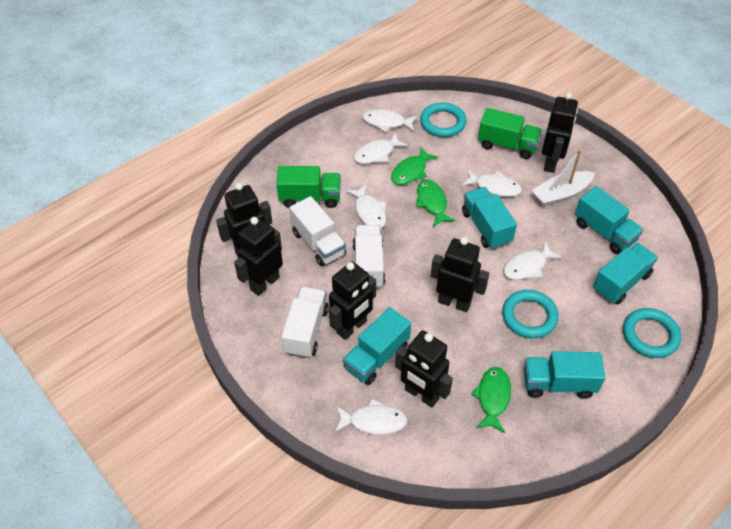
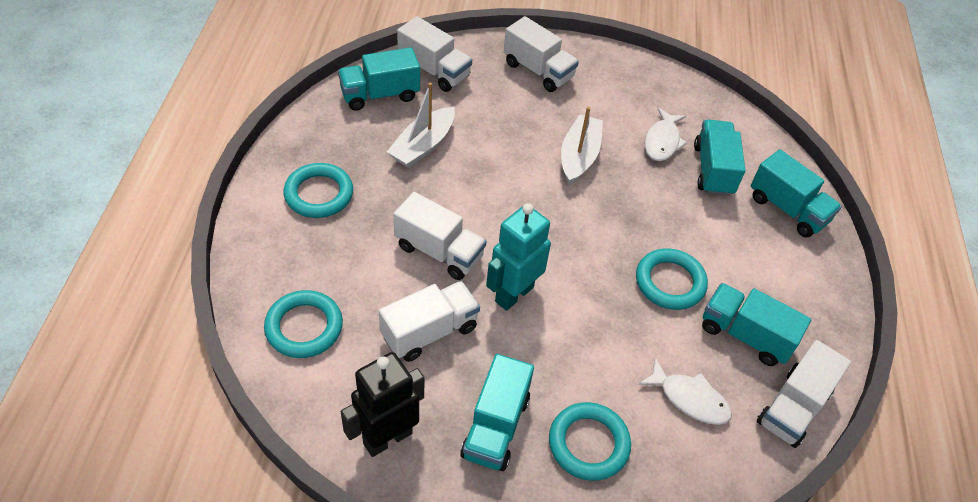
black robot: [216,183,272,258] [234,217,283,296] [329,262,376,340] [395,331,453,408] [431,237,489,312] [542,92,578,173] = 6 -> [341,352,424,457] = 1
green fish: [391,146,438,185] [416,180,455,226] [471,367,511,433] = 3 -> none = 0
green truck: [276,166,341,208] [478,108,542,159] = 2 -> none = 0
turquoise ring: [420,102,467,137] [502,290,559,338] [623,308,681,358] = 3 -> [264,290,343,358] [283,163,353,218] [549,402,631,481] [636,248,708,310] = 4
turquoise robot: none = 0 -> [486,203,551,311] = 1
white boat: [532,150,595,207] = 1 -> [387,83,455,168] [561,107,603,185] = 2
white fish: [335,399,408,435] [346,184,386,228] [354,133,408,164] [362,109,418,132] [462,169,522,197] [503,241,562,280] = 6 -> [638,358,732,425] [644,108,687,161] = 2
white truck: [281,287,329,358] [289,196,346,267] [353,225,385,289] = 3 -> [379,281,480,362] [393,192,487,280] [397,16,472,92] [504,16,579,92] [757,340,851,448] = 5

